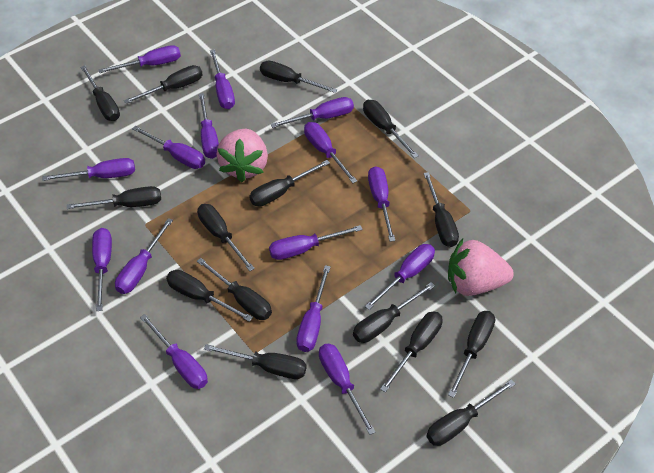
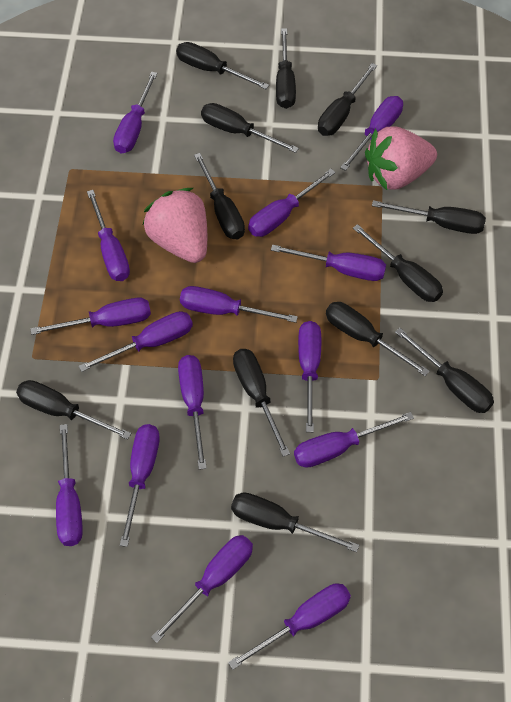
black screwdriver: [67,186,161,209] [80,66,120,121] [124,65,203,104] [166,270,253,322] [197,204,255,271] [197,258,272,320] [204,344,307,379] [249,160,330,207] [260,61,338,93] [353,282,435,343] [363,100,419,158] [380,311,443,393] [423,172,459,247] [427,379,515,446] [448,311,495,398] = 15 -> [16,380,131,440] [176,42,269,89] [194,153,245,239] [201,103,299,153] [231,492,359,552] [233,349,290,457] [276,28,296,109] [318,63,377,136] [326,302,430,376] [353,224,443,302] [372,200,486,234] [395,328,494,413] = 12

